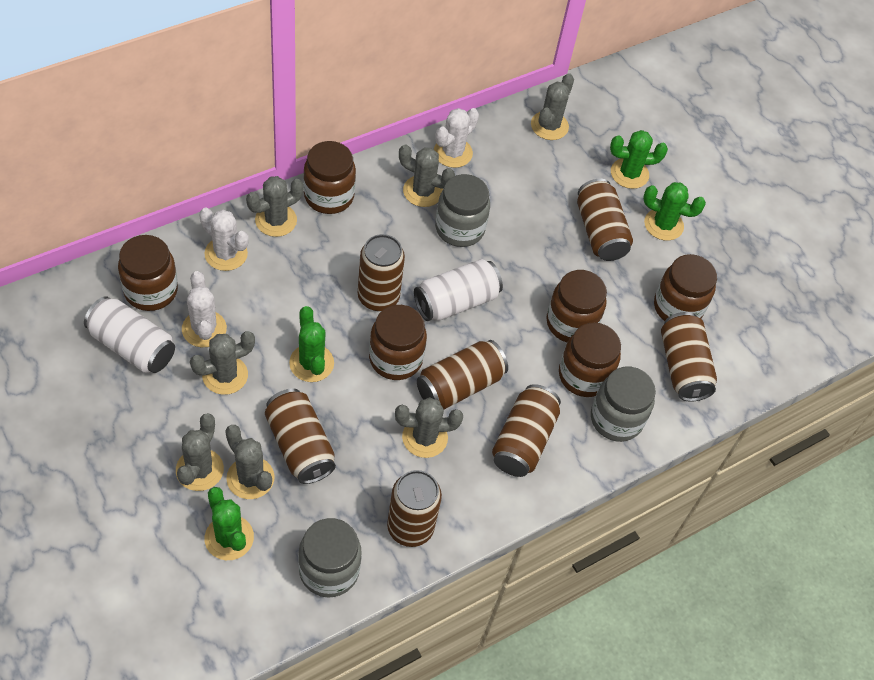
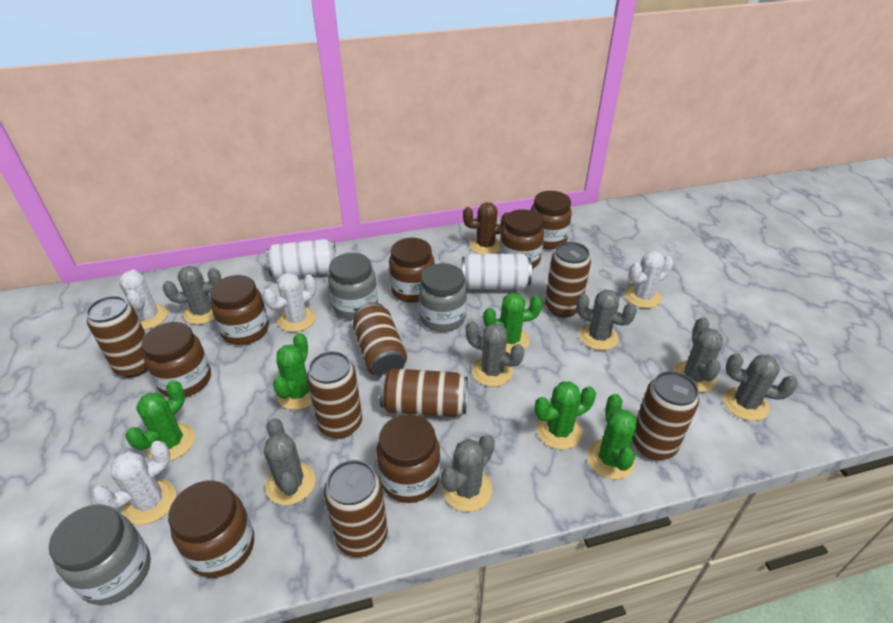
brown cactus: none = 0 -> [463,202,508,254] = 1
brown jar: [118,235,178,311] [303,141,356,214] [369,305,427,380] [546,270,607,342] [559,323,621,397] [654,254,717,321] = 6 -> [141,322,211,397] [168,480,254,578] [210,275,269,345] [376,414,440,503] [389,238,435,303] [500,209,544,269] [531,191,572,249] = 7
green cactus: [205,487,254,560] [289,306,334,382] [610,130,668,189] [643,182,706,241] = 4 -> [125,380,195,461] [273,333,312,410] [483,293,543,353] [534,381,596,450] [587,394,637,480] = 5
white cactus: [182,271,227,347] [199,208,249,271] [434,108,479,168] = 3 -> [92,441,176,525] [119,269,168,330] [263,273,316,332] [625,251,673,308] = 4

